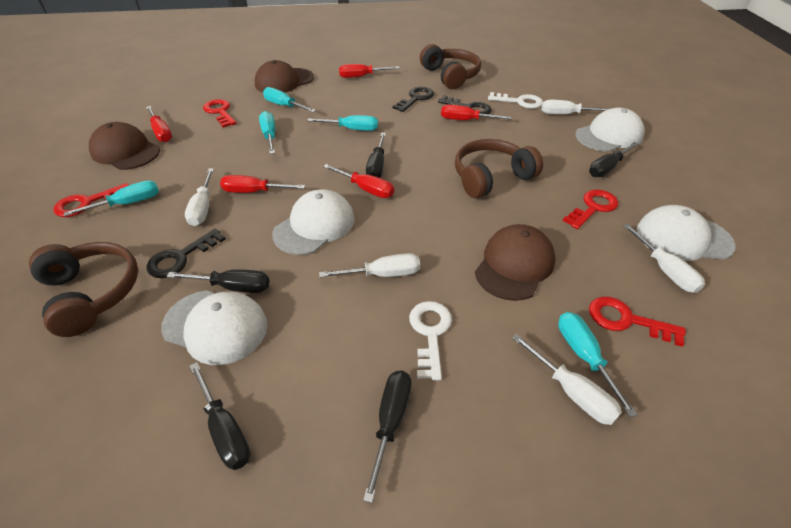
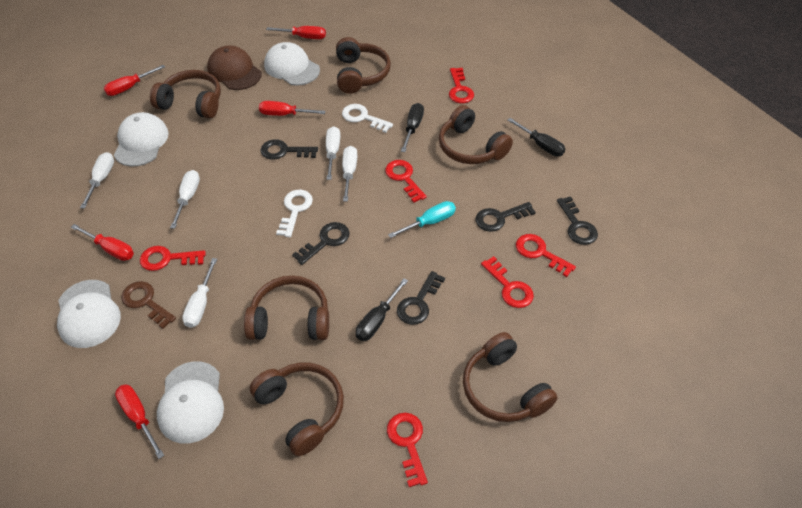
black key: [146,229,226,278] [392,87,434,112] [438,95,492,117] = 3 -> [260,139,318,159] [292,222,350,265] [397,271,445,325] [476,202,536,232] [557,196,598,245] = 5
black screwdriver: [166,269,270,293] [190,362,251,470] [363,371,411,503] [366,133,386,178] [589,142,639,177] = 5 -> [356,278,408,341] [401,103,424,152] [508,118,565,156] = 3
brown cap: [89,122,160,170] [255,60,314,93] [475,224,555,301] = 3 -> [207,46,262,90] = 1
brown headphones: [29,242,138,337] [420,44,481,89] [455,139,543,198] = 3 -> [150,70,221,119] [244,276,329,340] [250,363,344,456] [336,37,391,94] [439,105,513,164] [463,332,558,422] = 6
brown key: none = 0 -> [121,281,176,329] = 1
red key: [54,183,129,217] [203,99,237,128] [563,189,619,229] [589,297,686,347] = 4 -> [140,246,206,271] [385,160,427,203] [387,413,428,487] [449,68,474,103] [481,256,534,308] [516,234,576,277] = 6
turquoise screwdriver: [64,180,159,216] [259,111,275,154] [263,87,316,112] [307,115,378,131] [558,312,638,418] = 5 -> [388,201,456,238] = 1

